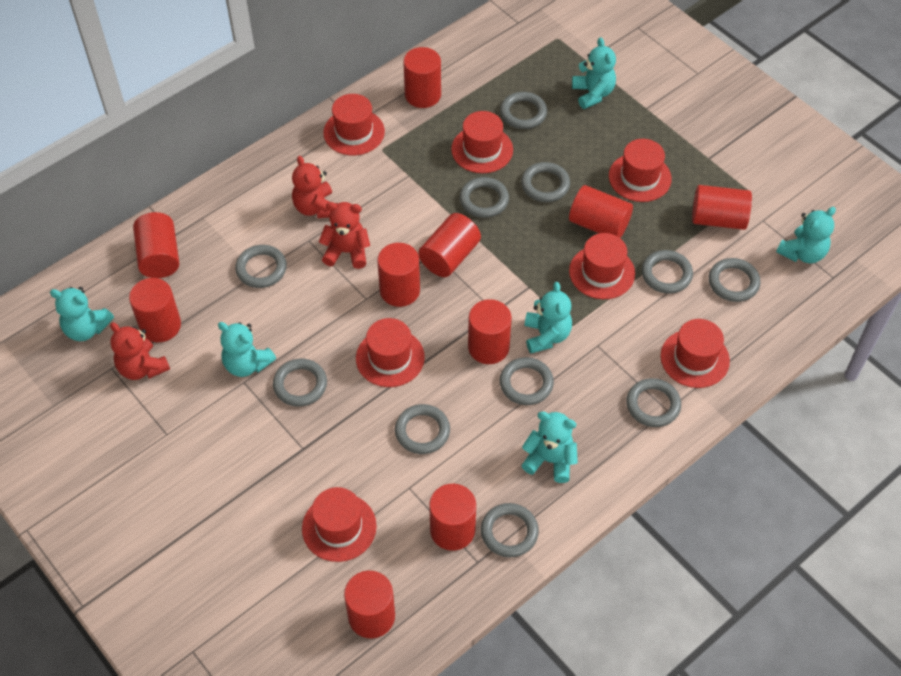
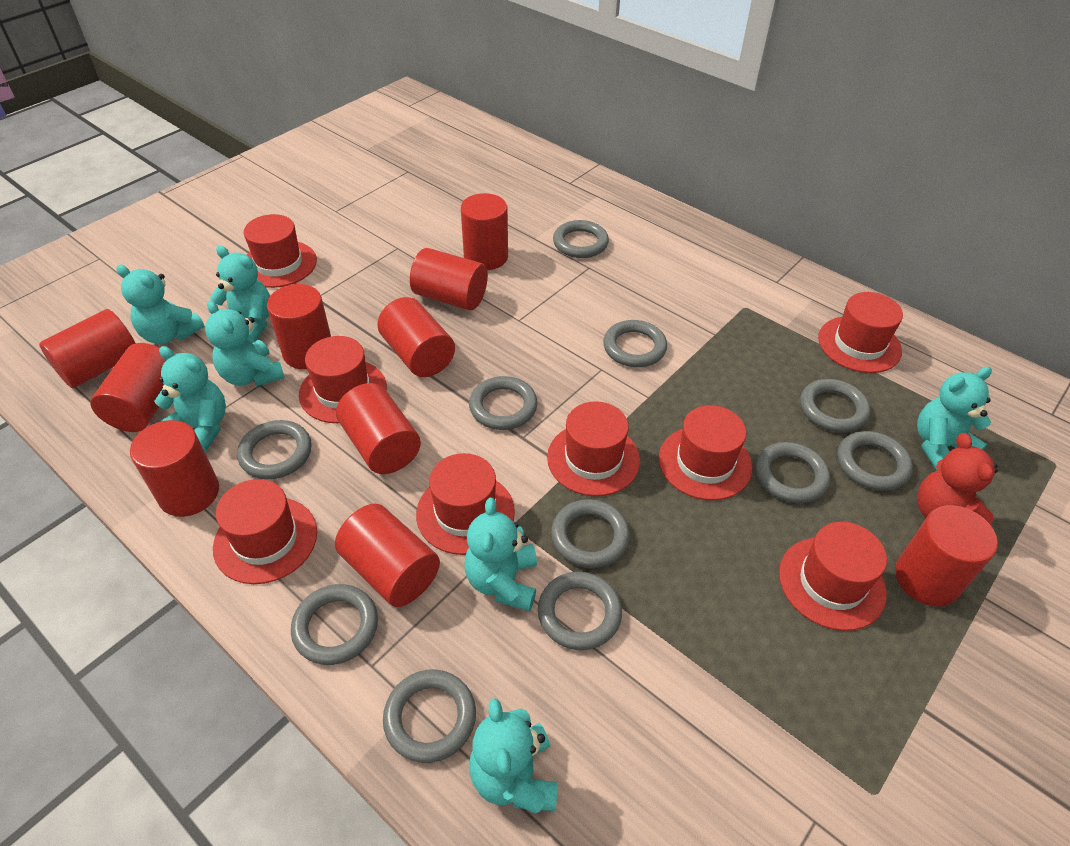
red hat: [302,487,377,562] [323,94,385,155] [356,318,425,387] [451,111,513,173] [569,233,635,299] [609,139,672,202] [661,319,730,388] = 7 -> [213,479,317,584] [244,214,317,288] [299,336,387,423] [416,453,515,555] [547,401,640,496] [659,405,753,500] [779,522,887,631] [818,292,903,373] = 8
red teddy bear: [110,322,170,380] [292,156,338,218] [319,202,370,269] = 3 -> [917,433,998,527] = 1
turquoise teddy bear: [50,287,114,341] [218,322,276,377] [521,411,578,483] [525,282,572,353] [572,38,616,109] [776,207,836,263] = 6 -> [116,264,205,344] [154,346,226,452] [205,300,285,386] [210,246,270,343] [464,498,537,611] [469,698,558,814] [917,367,992,471] = 7

